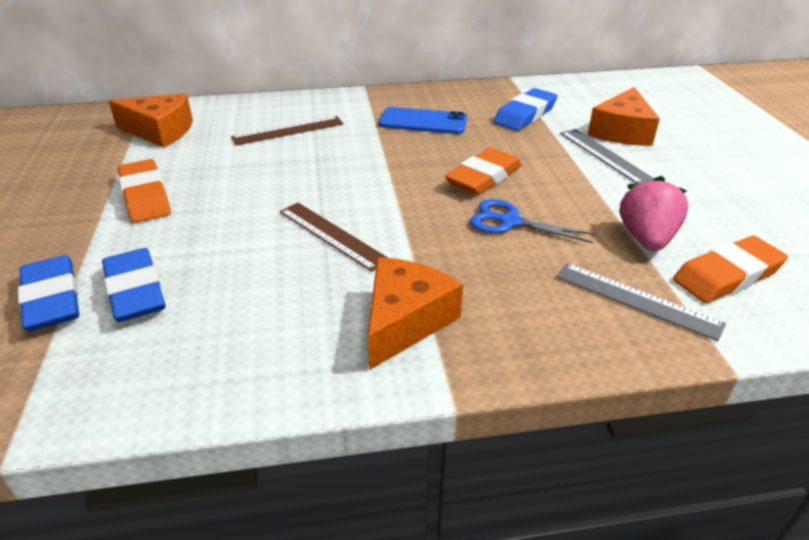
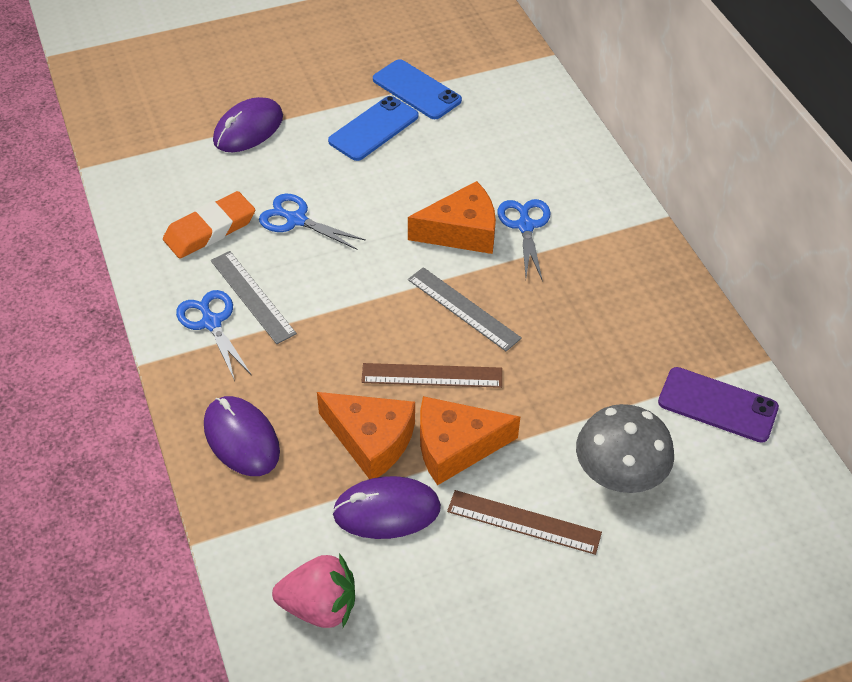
blue eraser: [18,255,80,331] [102,248,166,322] [494,88,558,131] = 3 -> none = 0
blue phone: [379,107,467,134] = 1 -> [328,96,419,161] [373,59,462,119] = 2
blue scissors: [470,199,596,243] = 1 -> [176,290,252,381] [259,194,366,250] [498,199,551,281] = 3
grey mushroom: none = 0 -> [576,404,674,493] = 1
orange eraser: [118,159,171,223] [445,148,522,195] [673,236,788,303] = 3 -> [163,191,255,259] = 1
purple mouse: none = 0 -> [204,396,280,476] [213,97,283,152] [332,476,441,539] = 3
purple phone: none = 0 -> [658,367,779,443] = 1

